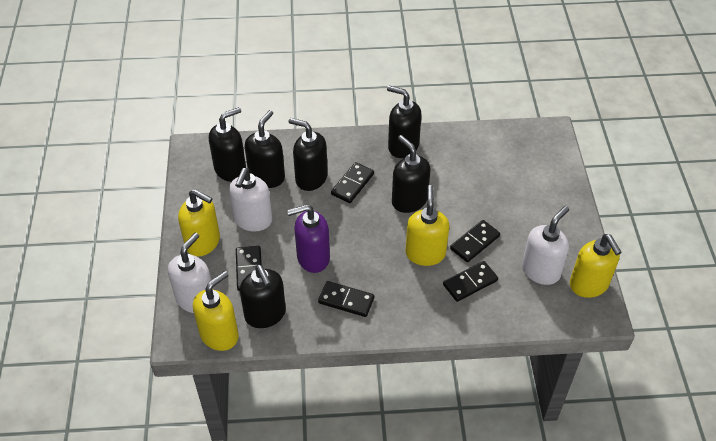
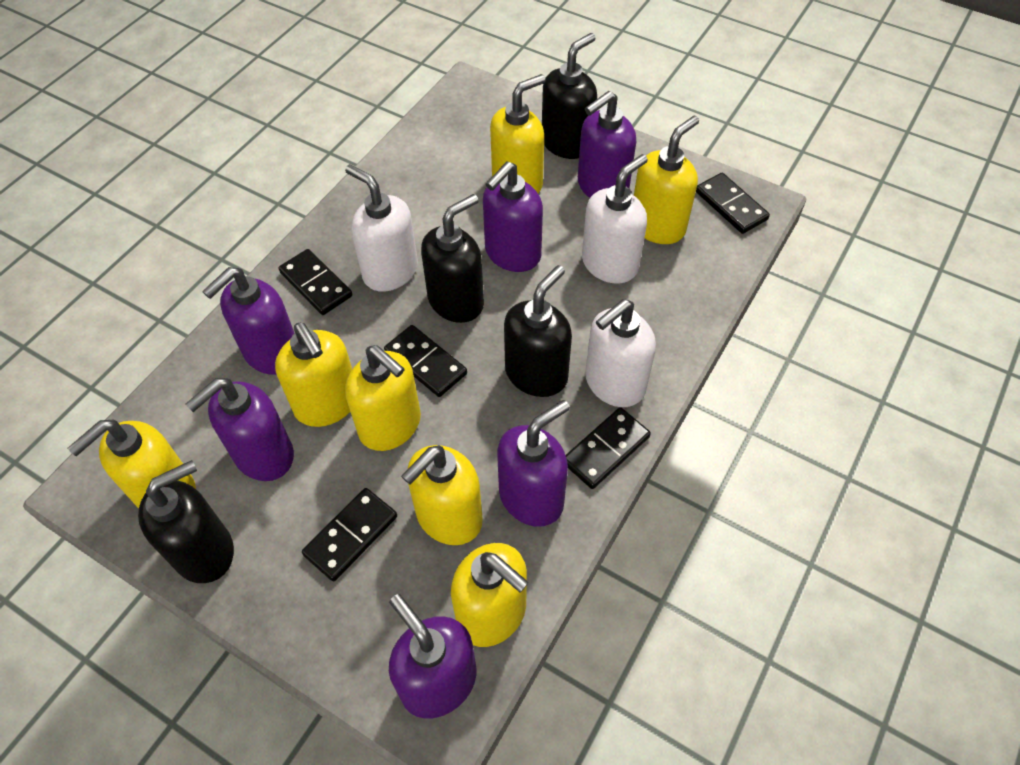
black soap dispenser: [209,107,246,182] [240,265,286,328] [245,110,285,188] [288,118,328,191] [387,86,421,158] [392,135,430,213] = 6 -> [138,460,234,583] [421,194,484,323] [504,265,572,397] [542,33,597,159] = 4
purple soap dispenser: [287,204,330,273] = 1 -> [185,378,294,481] [202,267,295,375] [389,594,476,719] [483,162,543,272] [497,400,570,527] [578,91,636,198] = 6
yellow soap dispenser: [178,189,220,257] [193,271,239,351] [405,185,450,266] [570,234,622,298] = 4 -> [68,420,196,509] [275,323,352,427] [345,345,421,451] [401,445,483,545] [451,543,529,647] [490,74,545,193] [634,116,699,244] = 7

